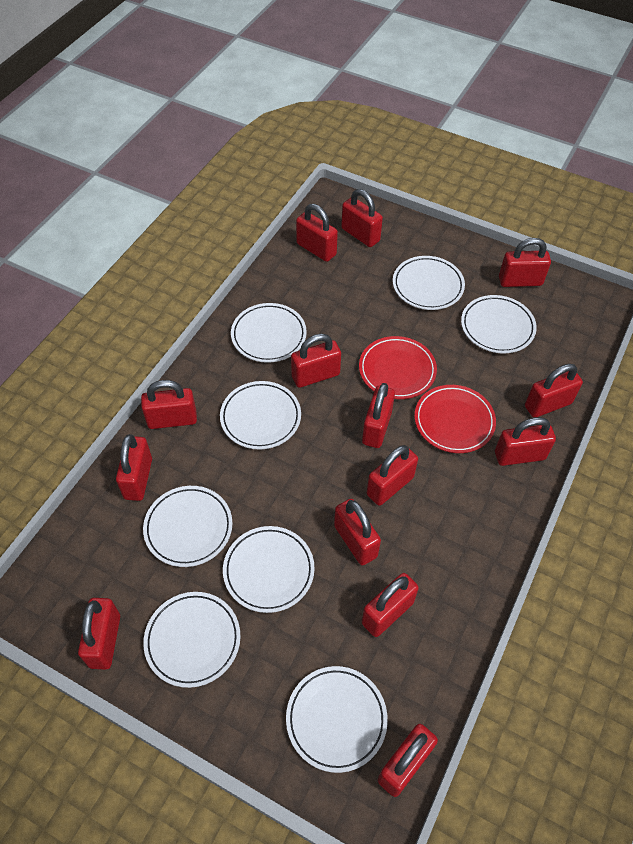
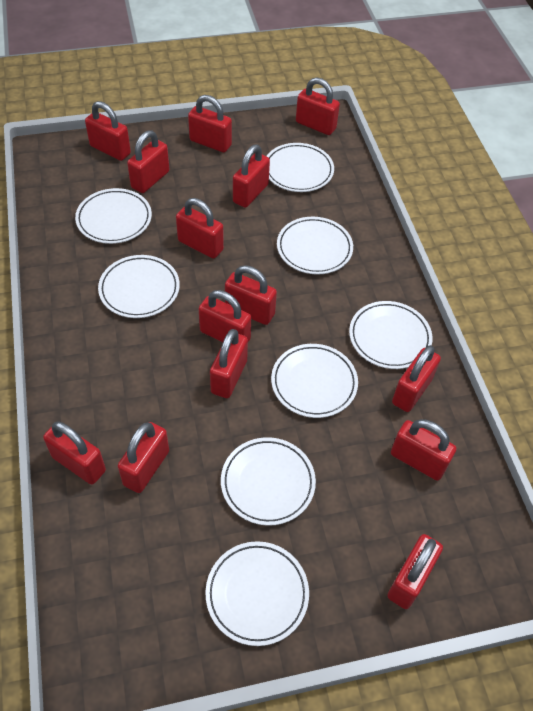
red plate: [359,336,437,399] [414,385,496,453] = 2 -> none = 0

